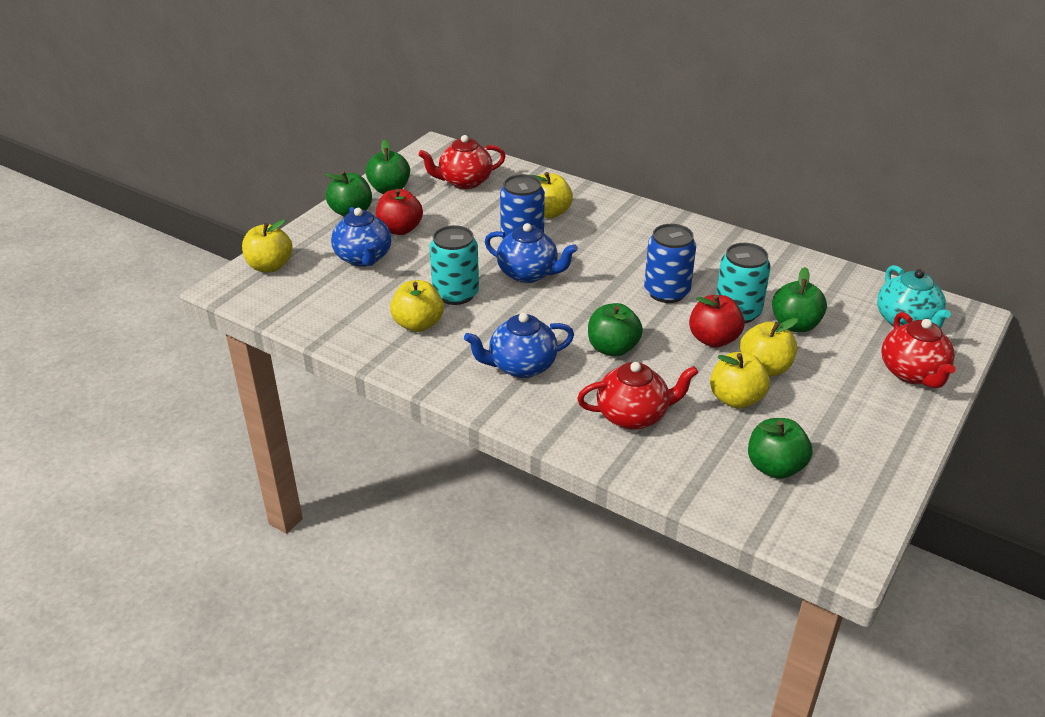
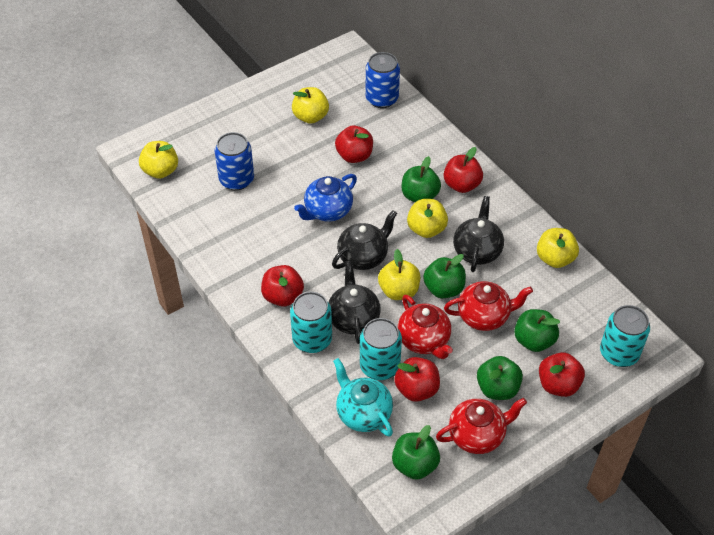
black teapot: none = 0 -> [328,261,381,344] [332,210,397,270] [453,196,504,272] = 3
blue teapot: [331,207,392,267] [464,313,574,378] [485,223,578,283] = 3 -> [294,174,357,222] = 1
red apple: [376,189,423,235] [689,295,745,348] = 2 -> [261,265,304,307] [335,125,373,163] [394,357,440,402] [444,147,483,193] [539,352,585,397] = 5
turquoise can: [429,225,479,305] [716,243,771,323] = 2 -> [290,292,332,353] [360,318,402,380] [600,305,650,367] = 3

